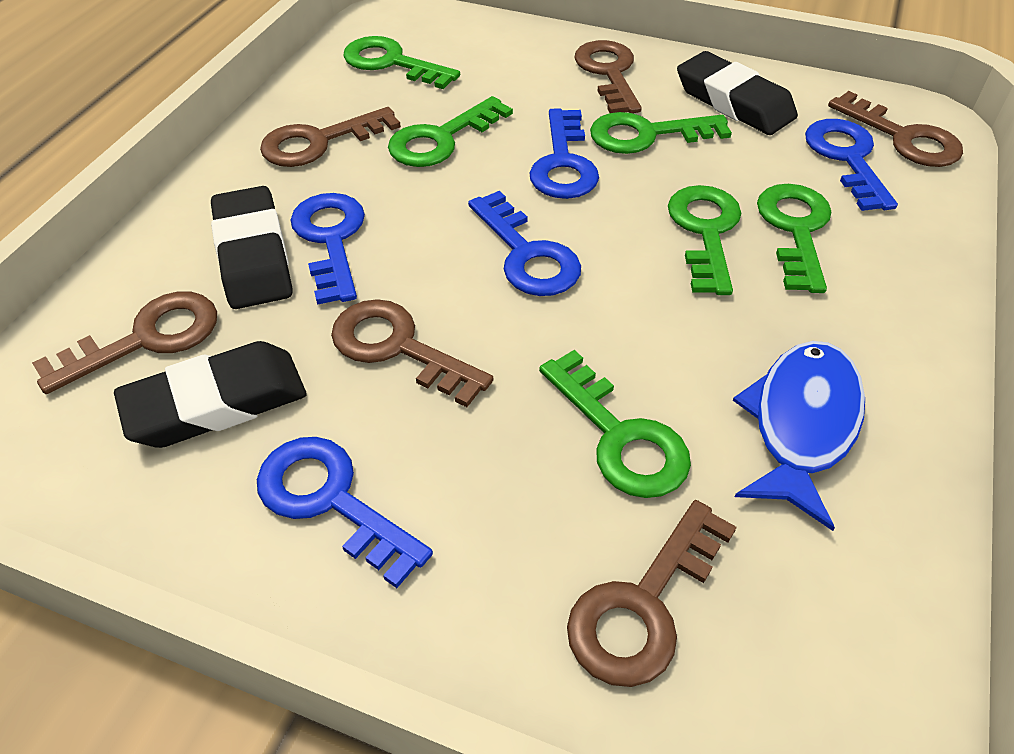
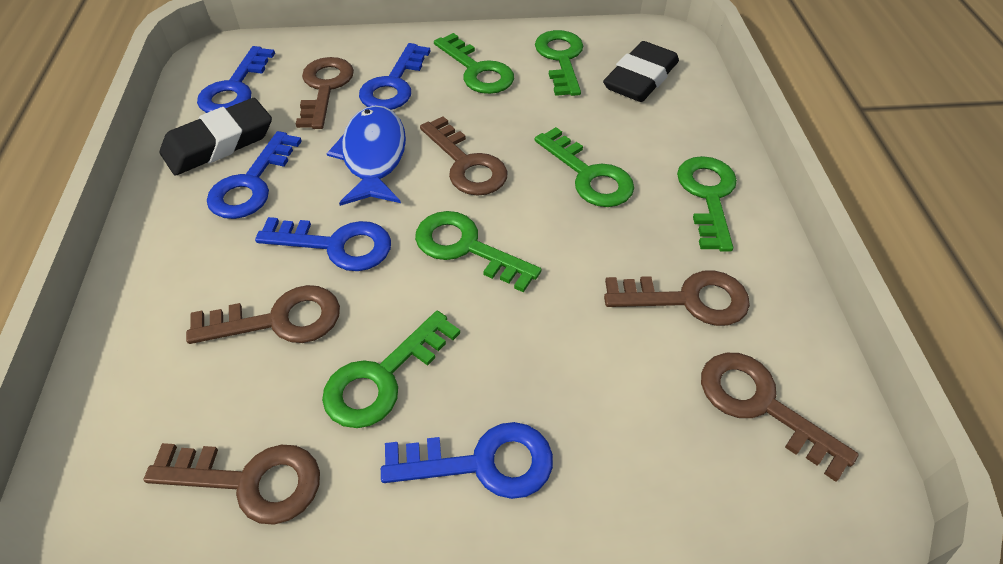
black eraser: [114,341,307,448] [211,186,292,309] [677,51,798,135] = 3 -> [160,98,272,176] [603,41,679,102] = 2

